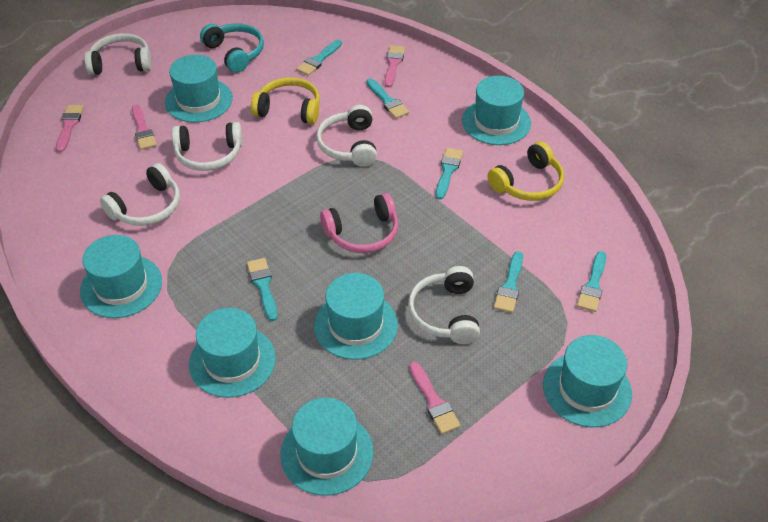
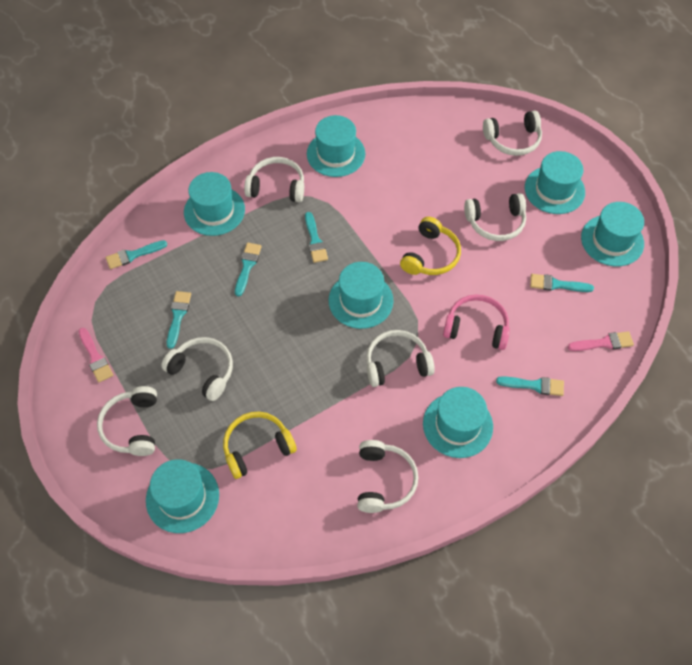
pink brush: [56,105,84,152] [132,104,157,150] [384,45,405,87] [409,362,461,434] = 4 -> [79,328,113,382] [568,331,634,351] = 2
turquoise headphones: [200,23,264,73] = 1 -> none = 0
white headphones: [84,33,151,75] [100,163,180,226] [172,122,243,171] [316,105,377,167] [408,266,480,344] = 5 -> [97,386,157,456] [161,337,233,401] [244,157,304,202] [357,440,418,513] [366,330,435,387] [464,193,526,241] [483,111,542,156] = 7

